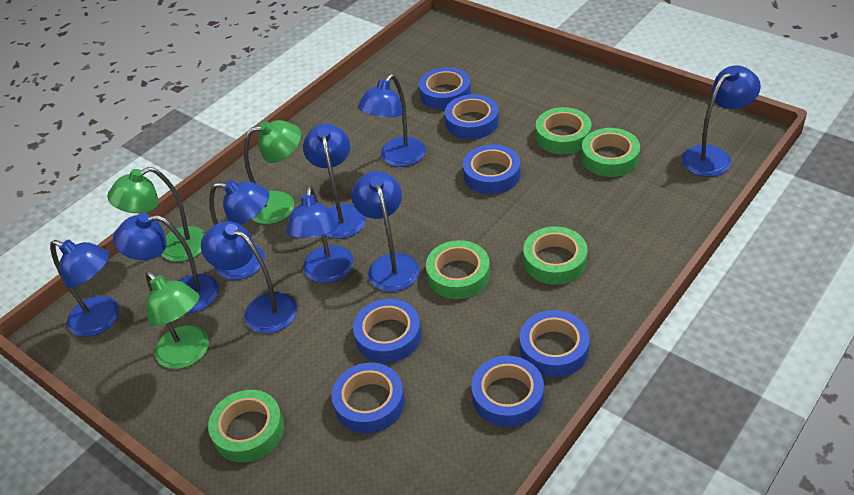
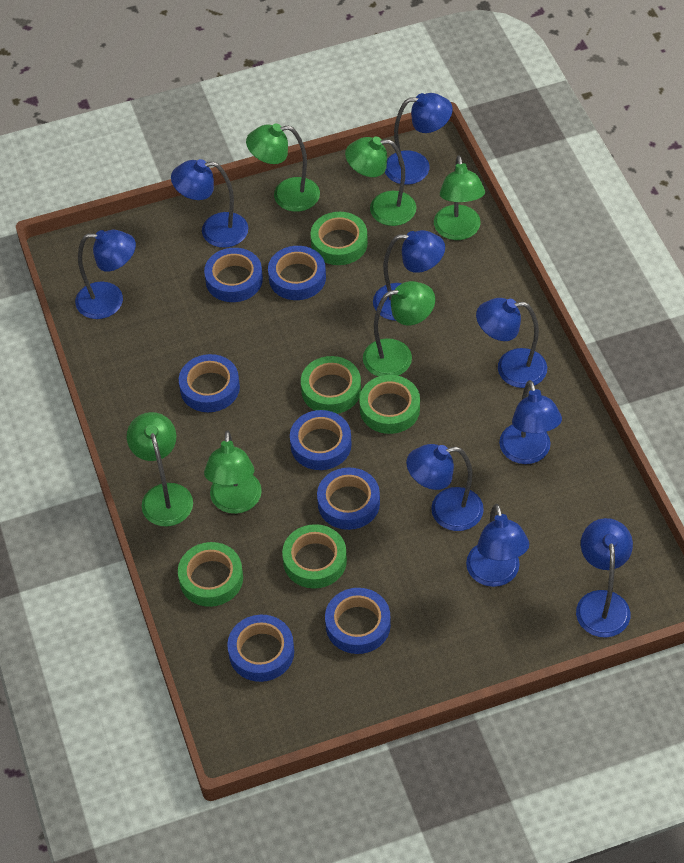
green lamp: [107,167,206,262] [146,271,209,369] [244,120,301,224] = 3 -> [127,412,193,526] [204,430,262,514] [246,124,320,212] [345,137,416,226] [363,281,435,377] [434,155,485,240] = 6

